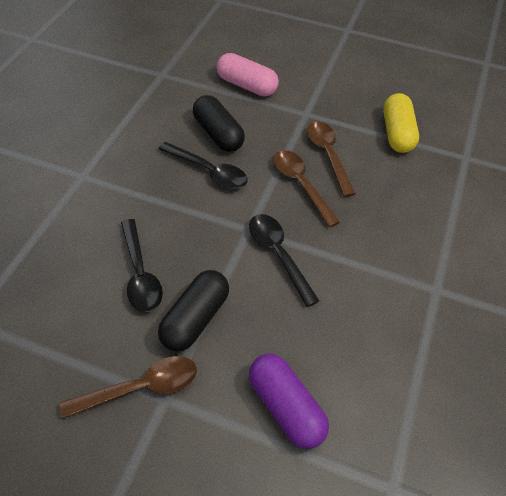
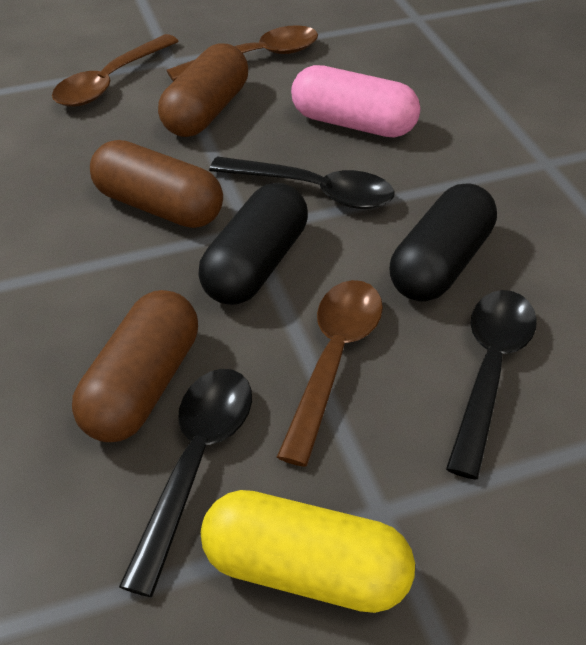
brown capsule: none = 0 -> [72,290,198,442] [90,140,223,228] [158,43,248,137] = 3
purple capsule: [249,354,329,449] = 1 -> none = 0

